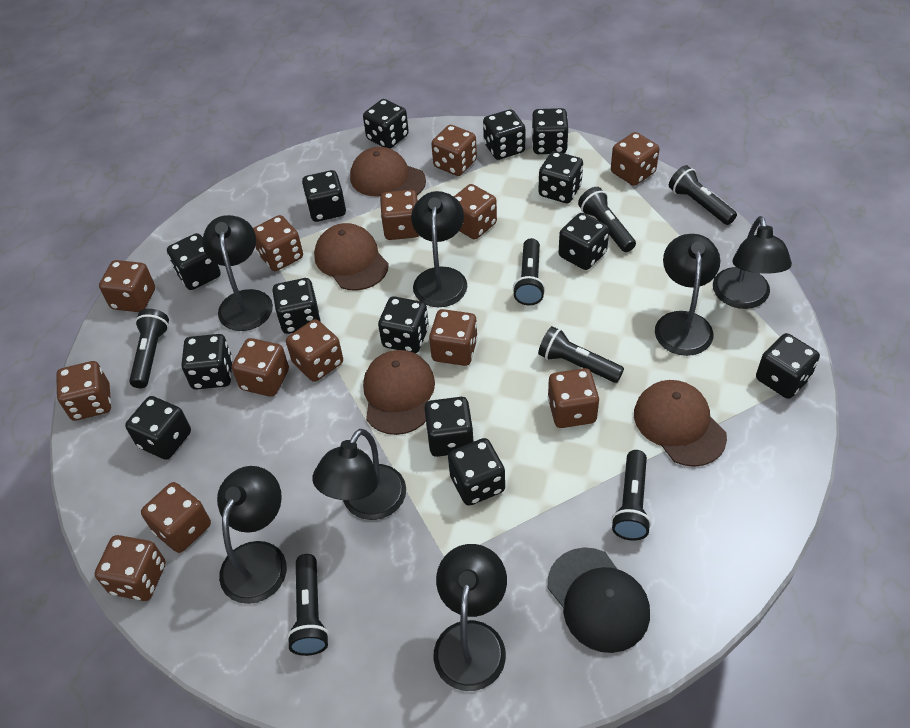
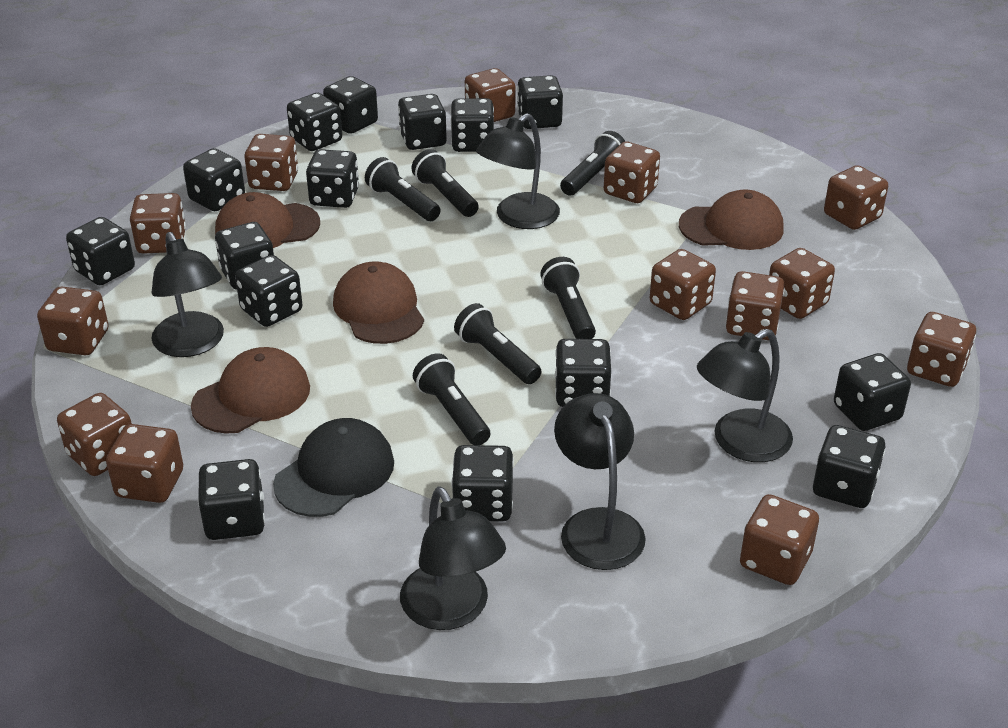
black dice: [125,396,191,460] [167,233,221,290] [182,334,233,390] [272,278,321,334] [302,170,346,222] [363,99,409,149] [378,296,429,353] [424,397,474,457] [448,438,505,506] [483,109,526,160] [532,108,568,154] [538,151,583,203] [559,213,609,270] [756,333,820,399] = 14 -> [66,217,135,285] [183,148,245,211] [198,459,265,540] [215,222,274,289] [235,255,303,327] [287,93,342,151] [306,149,359,208] [323,76,378,134] [398,94,447,150] [451,98,494,152] [451,445,514,521] [517,75,563,129] [555,339,611,407] [813,425,885,508] [834,353,911,431] = 15
black flashlight: [129,309,169,388] [287,554,329,656] [513,238,545,305] [538,326,624,383] [578,187,636,252] [611,450,651,541] [669,165,737,225] = 7 -> [365,157,441,221] [411,149,479,217] [413,353,490,445] [454,303,541,384] [540,257,596,339] [560,131,625,196] = 6
black lamp: [202,215,273,331] [217,466,287,604] [312,429,406,520] [411,191,467,307] [434,544,507,691] [655,234,720,356] [713,216,792,309] = 7 -> [151,232,224,357] [400,486,506,630] [476,113,560,229] [554,393,646,570] [697,329,793,462] = 5

